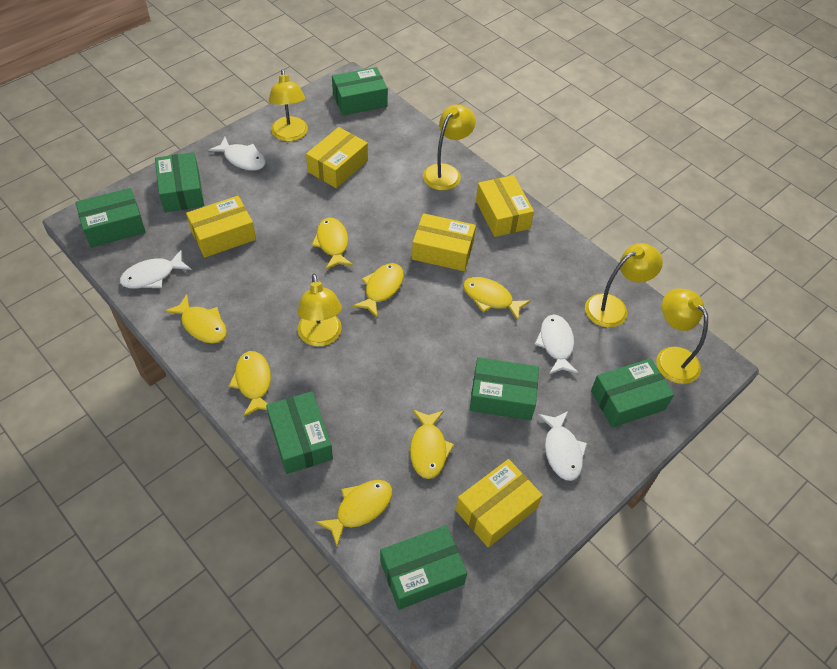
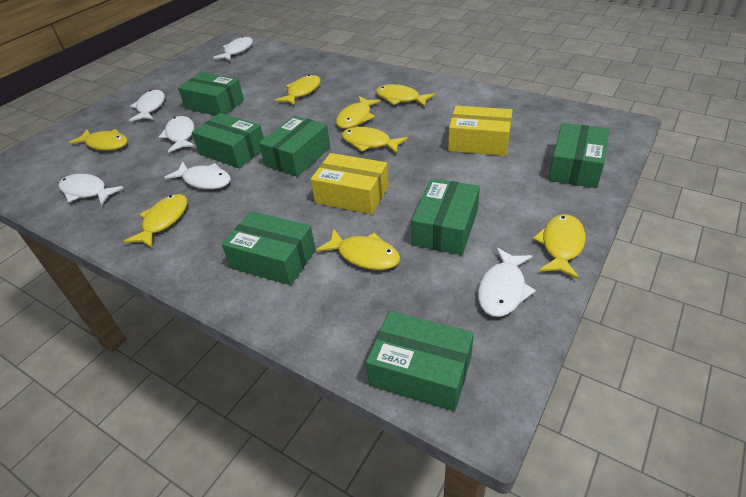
white fish: [120,250,191,289] [209,137,265,171] [534,315,579,374] [538,411,587,481] = 4 -> [59,174,123,205] [129,90,165,121] [159,116,196,153] [164,162,231,189] [213,36,253,61] [478,247,536,317] = 6
yellow box: [186,196,256,258] [306,127,368,188] [412,213,476,271] [456,459,543,547] [476,175,534,237] = 5 -> [310,153,389,214] [448,106,513,156] = 2
yellow fish: [164,294,227,344] [229,351,271,417] [312,218,353,269] [316,480,392,546] [352,263,404,318] [410,410,455,479] [463,277,531,320] = 7 -> [69,129,128,151] [124,194,187,248] [275,75,321,106] [316,229,400,270] [336,96,381,129] [342,127,408,154] [376,84,435,107] [533,214,586,279] = 8
yellow lamp: [269,69,308,141] [297,274,342,346] [423,104,476,190] [585,243,663,328] [656,288,708,384] = 5 -> none = 0

